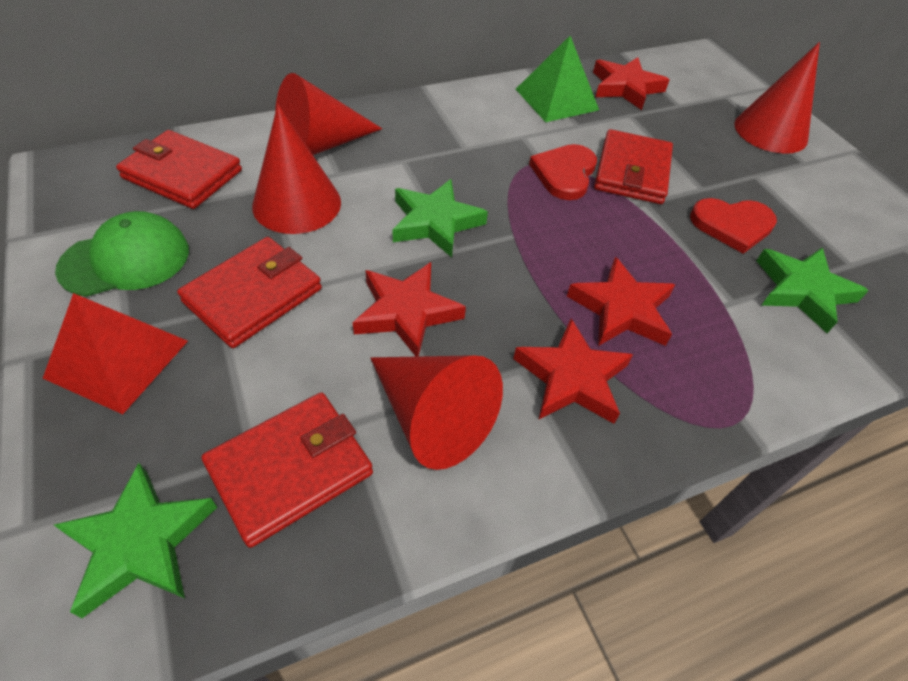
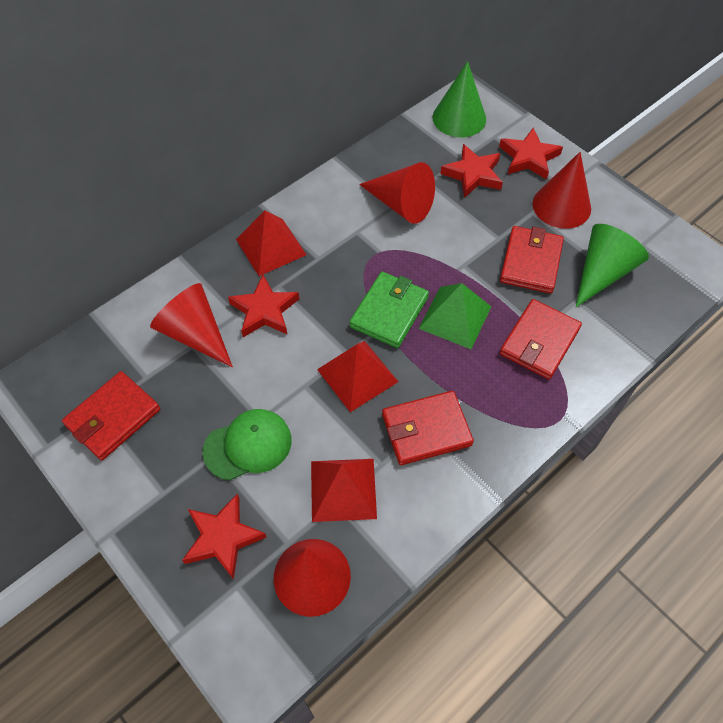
green cone: none = 0 -> [433,61,486,137] [576,224,649,307] = 2
green star: [54,463,217,618] [392,179,488,257] [757,248,868,333] = 3 -> none = 0
green wallet: none = 0 -> [350,272,429,348] = 1
red heart: [529,144,597,200] [690,198,777,254] = 2 -> none = 0
red pyramid: [43,293,188,414] = 1 -> [236,210,307,276] [311,459,377,522] [317,341,398,412] = 3

